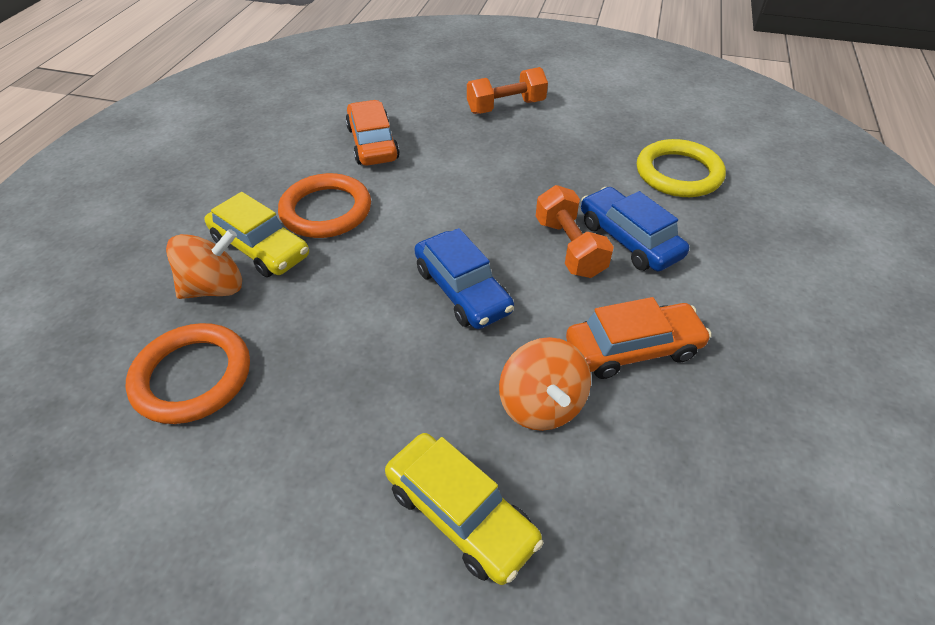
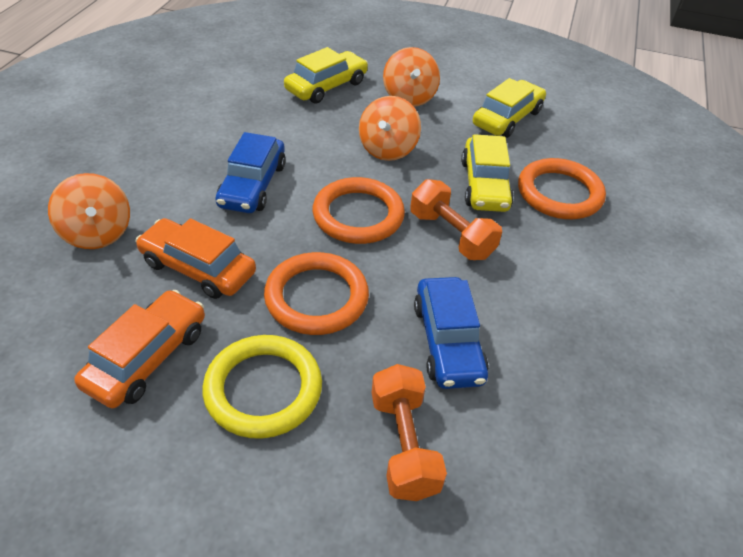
orange ring: [126,323,250,424] [278,173,371,238] = 2 -> [264,252,369,335] [313,177,405,244] [518,158,606,219] = 3
orange spinning top: [166,229,242,299] [499,337,591,431] = 2 -> [48,173,130,249] [359,96,421,161] [383,47,440,107] = 3
yellow car: [204,192,309,277] [385,433,543,585] = 2 -> [284,47,368,104] [461,134,514,212] [473,78,546,138] = 3

